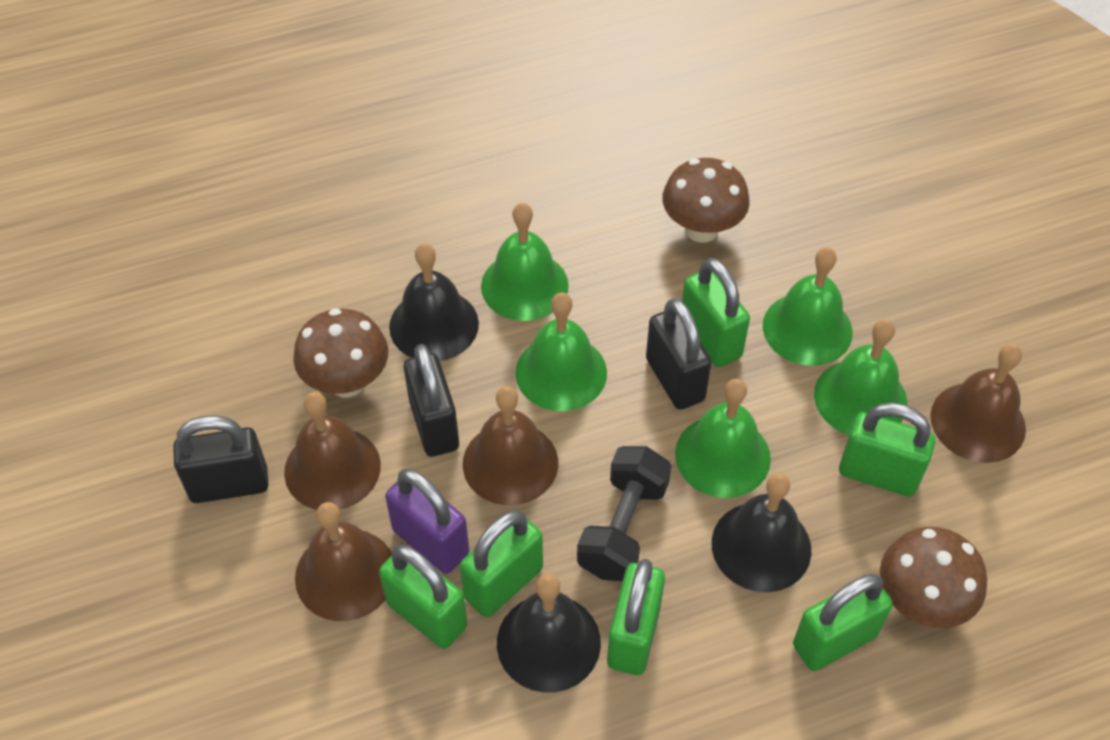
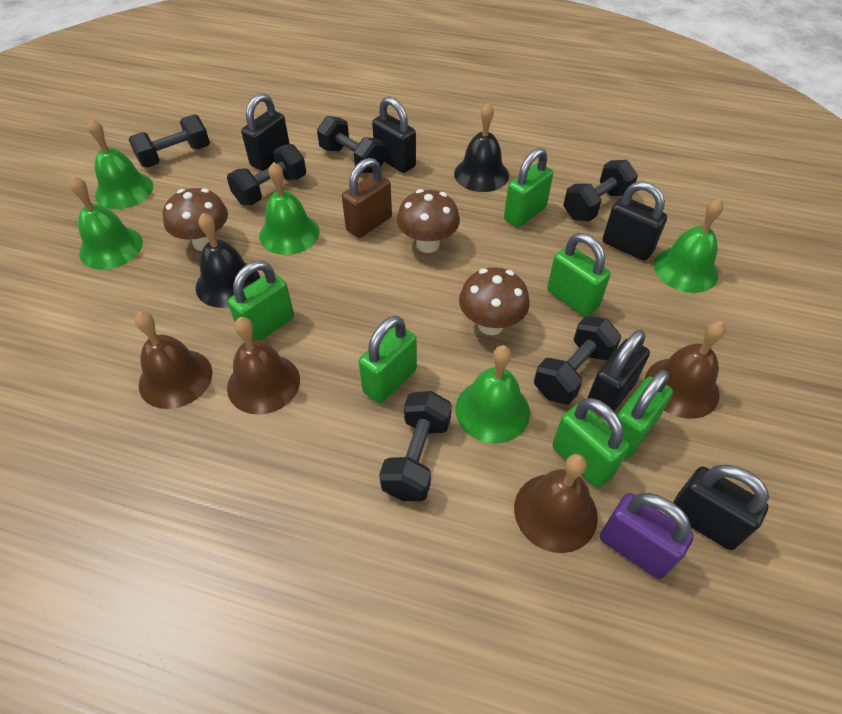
black bell: [389,243,479,361] [497,574,601,693] [712,473,812,592] = 3 -> [196,213,260,308] [454,103,509,192] = 2
black dumbbell: [577,446,671,581] = 1 -> [128,114,210,168] [227,144,306,205] [317,116,386,173] [379,391,452,501] [534,316,622,404] [563,160,638,221] = 6
black padlock: [173,415,268,503] [404,344,459,457] [646,298,712,410] = 3 -> [241,93,290,171] [372,96,416,173] [588,330,650,415] [602,181,667,261] [673,465,769,550] = 5
brown padlock: none = 0 -> [342,158,392,238] = 1

